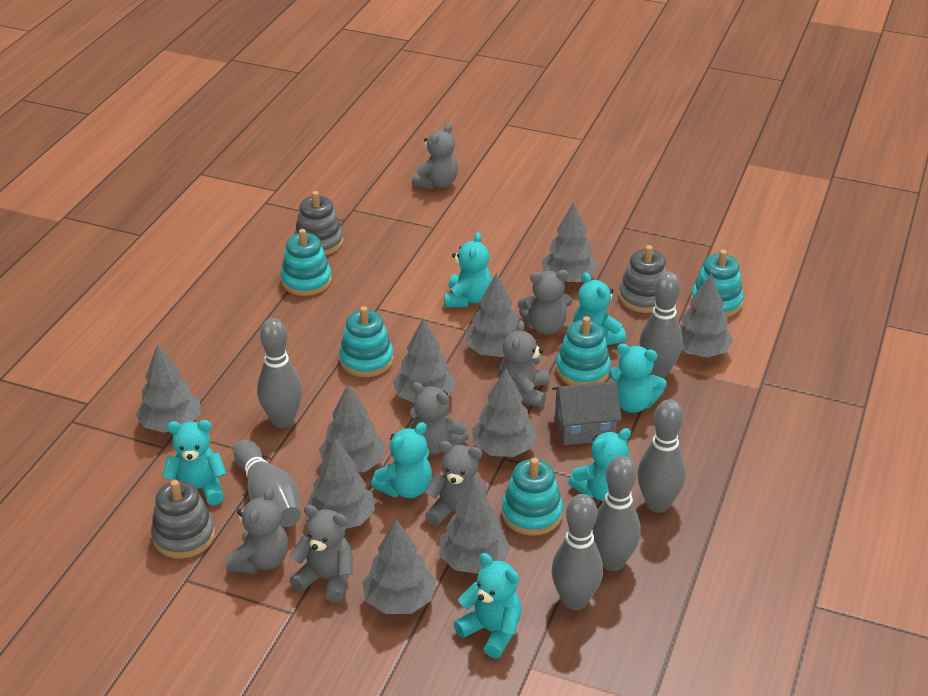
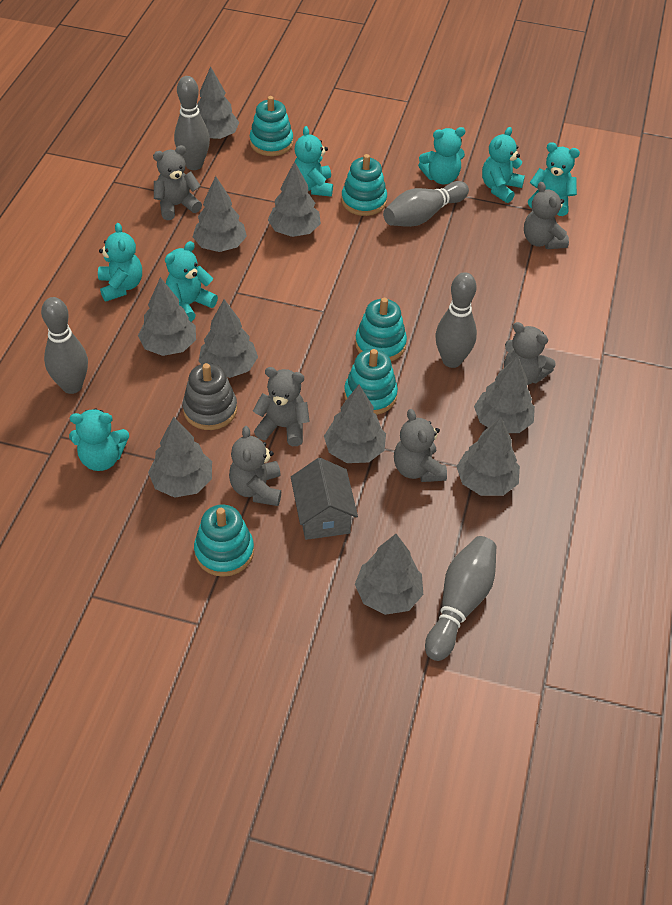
grey bowling pin: [233,440,301,527] [257,318,302,428] [551,494,603,610] [592,456,641,571] [638,399,686,513] [639,272,683,378] = 6 -> [41,297,88,394] [174,76,210,170] [383,181,469,227] [425,536,496,661] [435,272,477,368] = 5
grey stacking toy: [151,480,215,559] [294,191,343,255] [618,245,667,313] = 3 -> [183,363,237,430] = 1
grey teddy bear: [227,488,288,574] [289,505,353,603] [410,382,469,455] [412,123,458,189] [424,441,487,526] [499,320,549,408] [518,270,573,334] = 7 -> [153,145,202,220] [229,426,281,506] [253,367,310,446] [394,409,447,482] [504,322,556,385] [524,182,569,249] = 6

